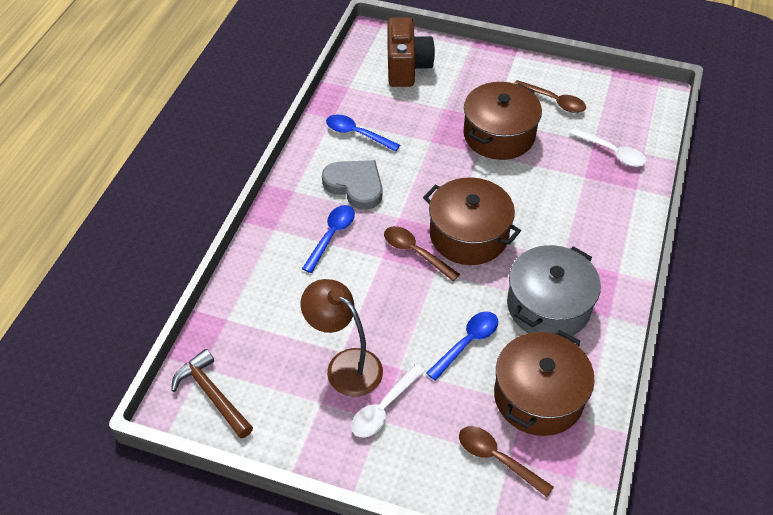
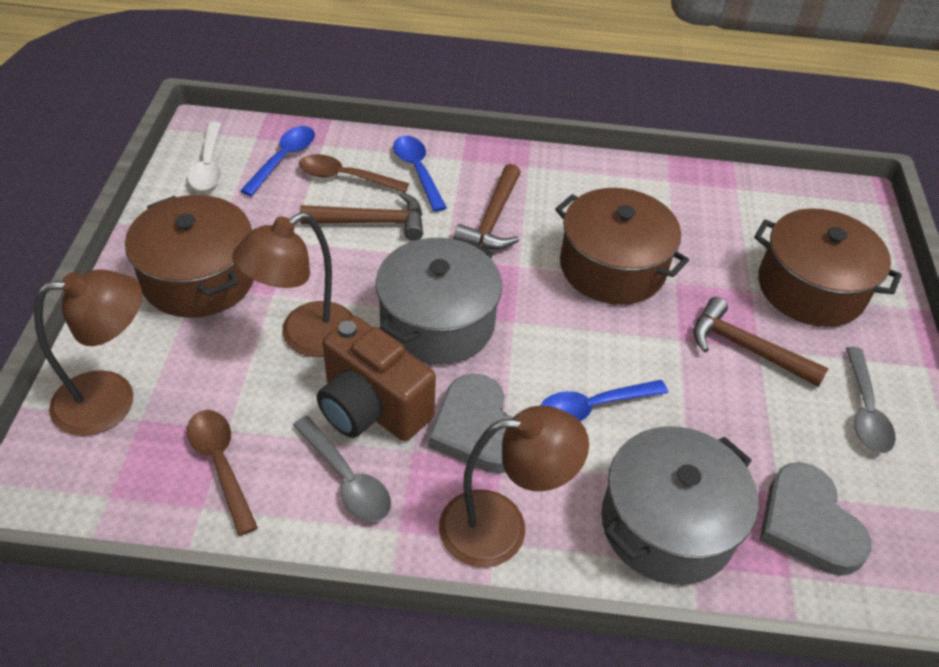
brown hammer: [171,349,253,439] = 1 -> [300,192,423,241] [454,164,521,250] [693,297,829,387] = 3
brown lamp: [301,279,383,397] = 1 -> [34,269,142,436] [233,212,353,357] [439,406,589,568] = 3
brown spoon: [384,226,460,281] [459,426,554,497] [514,80,586,113] = 3 -> [187,410,258,536] [299,154,409,193] = 2
grey heart: [322,160,382,210] = 1 -> [428,374,513,474] [759,462,872,576] = 2
grey pot: [507,245,601,336] = 1 -> [376,238,502,365] [601,426,758,585] = 2
grey spoon: none = 0 -> [293,416,391,522] [846,347,896,453] = 2
white spoon: [351,364,425,438] [570,128,647,167] = 2 -> [188,122,221,191] = 1

